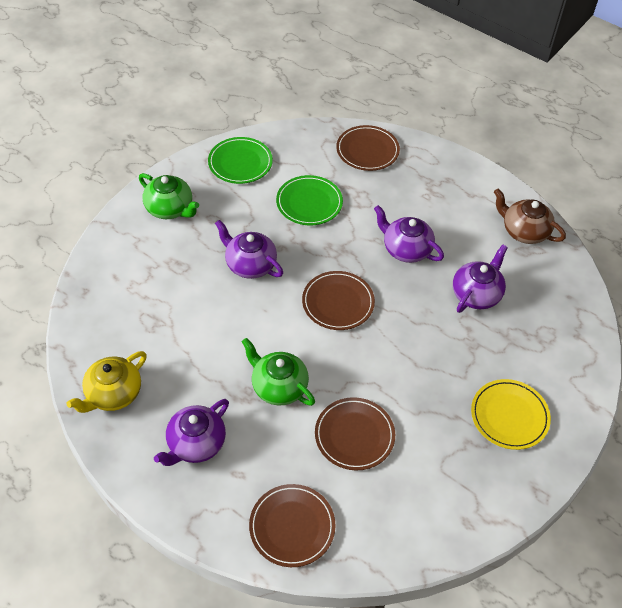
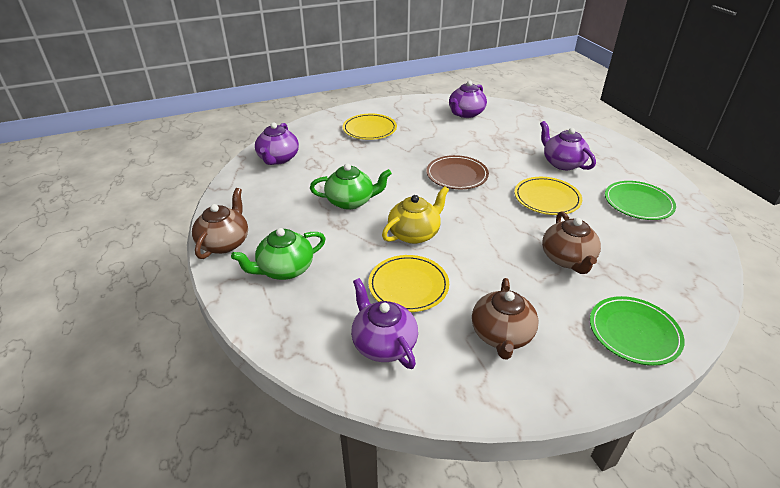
brown plate: [249,484,336,567] [302,271,375,330] [315,397,395,470] [336,125,400,171] = 4 -> [426,155,489,189] = 1
brown teapot: [494,189,566,244] = 1 -> [192,188,248,259] [472,278,539,360] [542,211,601,274] = 3
yellow plate: [471,379,551,450] = 1 -> [343,114,397,140] [368,255,449,312] [514,177,582,215] = 3

